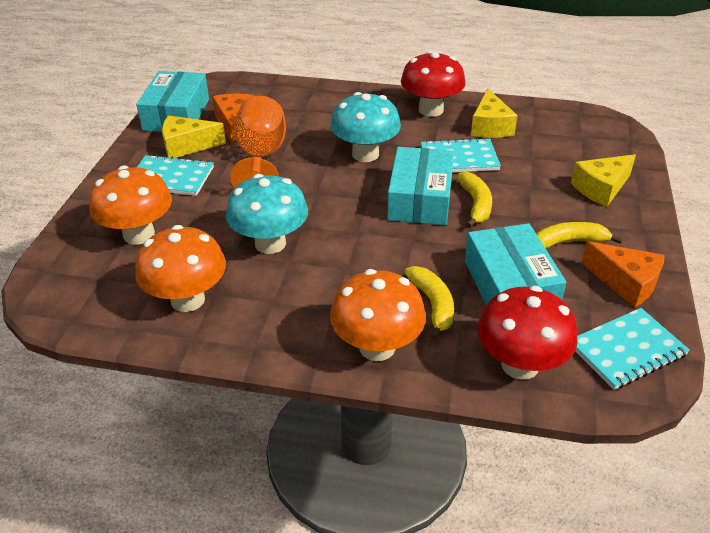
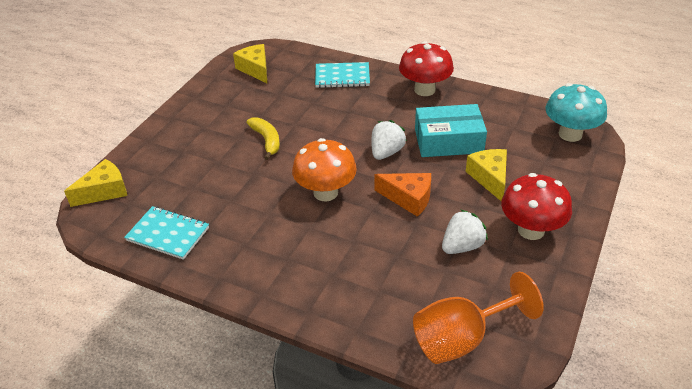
orange cheese: [212,94,255,143] [581,241,665,308] = 2 -> [375,173,431,217] = 1
orange mushroom: [89,166,172,245] [135,225,226,312] [330,269,426,361] = 3 -> [292,138,357,202] = 1
turquoise box: [136,71,209,132] [387,146,454,225] [465,223,566,305] = 3 -> [415,104,487,157] = 1
turquoise mushroom: [226,174,308,254] [330,92,401,162] = 2 -> [545,83,607,142] = 1
turquoise notebook: [137,154,214,196] [421,138,501,172] [575,308,690,390] = 3 -> [124,206,209,260] [315,62,370,88] = 2
white strawberry: none = 0 -> [372,120,407,160] [442,209,488,254] = 2
yellow banana: [405,266,454,340] [457,172,492,228] [536,222,623,250] = 3 -> [246,117,280,160] = 1

